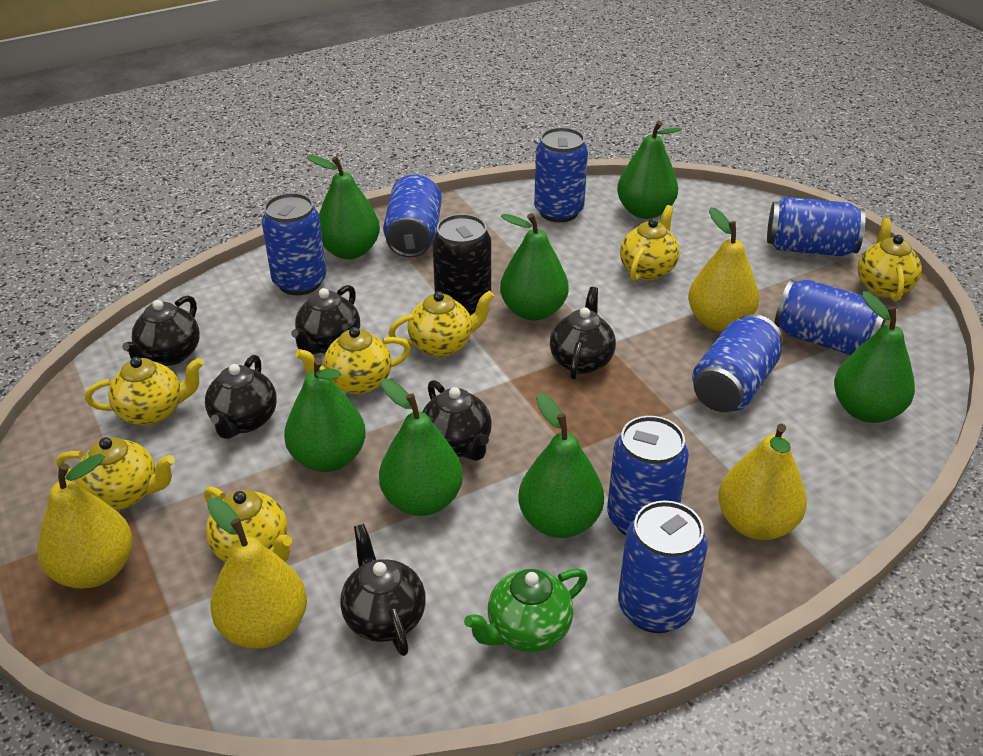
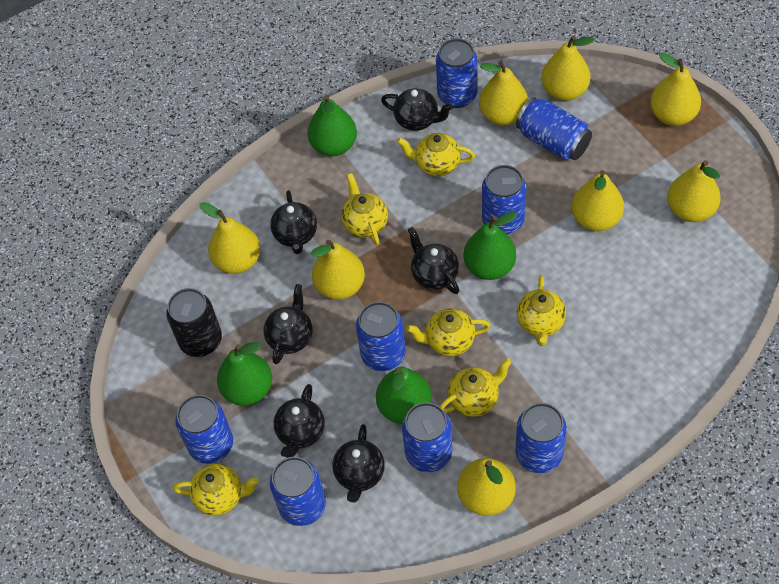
green pear: [284,358,366,472] [307,155,380,259] [379,379,463,516] [500,213,569,321] [519,393,604,538] [617,121,682,219] [834,291,915,423] = 7 -> [217,342,272,406] [308,95,357,156] [376,367,432,424] [464,212,518,280] = 4
green teapot: [464,568,588,652] = 1 -> none = 0
yellow pear: [37,454,133,589] [207,498,307,649] [688,207,759,331] [718,424,807,540] = 4 -> [199,202,260,274] [311,240,365,300] [457,458,516,516] [479,61,528,125] [541,35,595,101] [572,170,624,231] [650,53,701,126] [667,160,721,222] = 8
yellow teapot: [57,437,175,510] [85,357,203,426] [204,487,292,562] [295,327,411,394] [388,291,494,357] [620,205,680,281] [858,218,922,301] = 7 -> [173,463,259,516] [341,173,388,245] [397,133,475,176] [406,308,491,356] [439,358,512,417] [517,275,566,346] = 6

